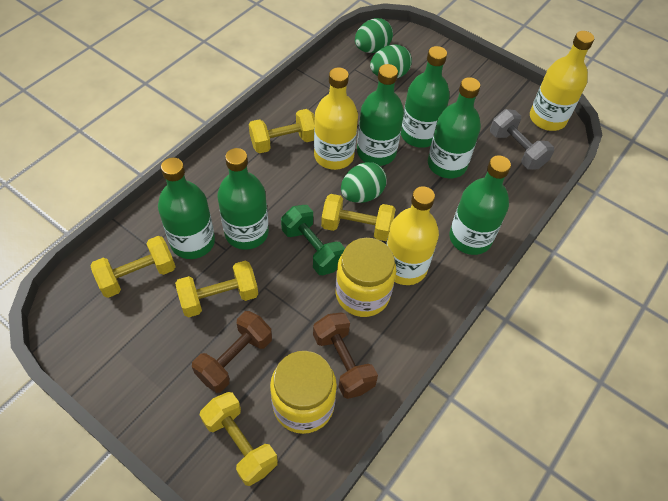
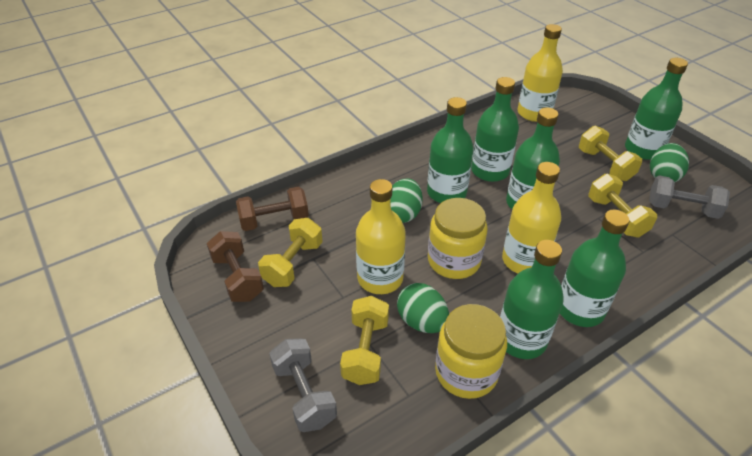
green dumbbell: [281,205,345,275] = 1 -> none = 0
grey dumbbell: [490,109,554,170] = 1 -> [269,338,337,432] [649,175,730,219] = 2
yellow dumbbell: [91,236,176,298] [175,261,258,317] [200,392,278,486] [249,109,315,154] [321,194,396,241] = 5 -> [258,218,323,287] [340,296,389,385] [579,126,642,181] [588,174,657,237] = 4

